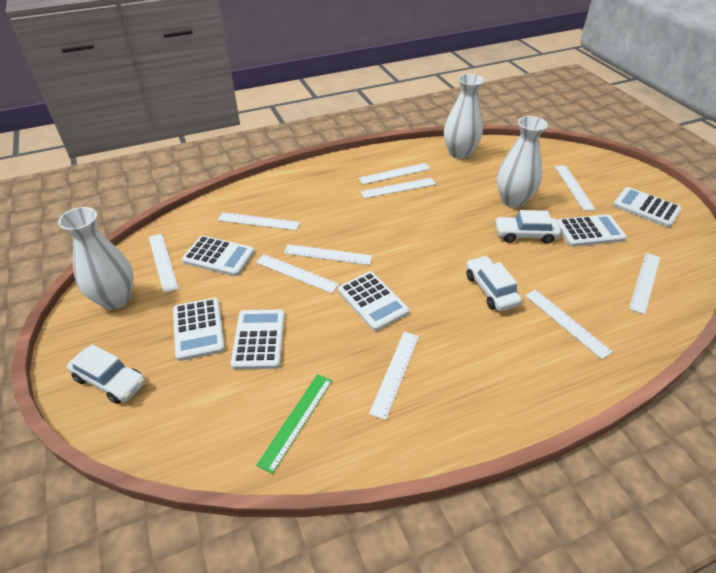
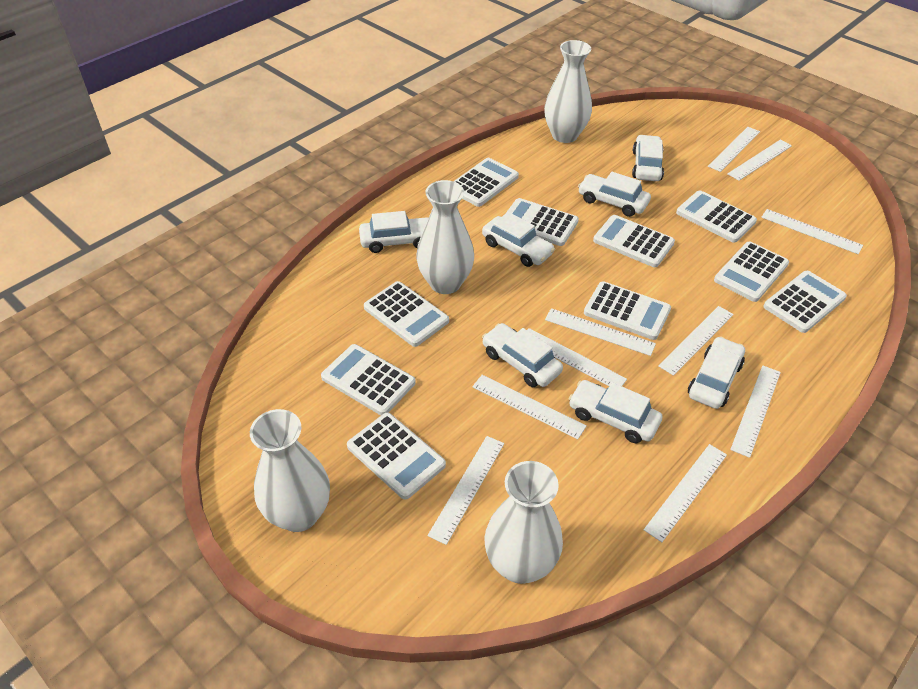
green ruler: [256,374,332,474] = 1 -> none = 0
white calculator: [173,298,225,361] [182,236,255,276] [231,309,285,370] [338,272,409,331] [557,214,627,247] [613,187,682,227] = 6 -> [321,344,416,415] [347,413,446,500] [364,281,449,347] [454,158,519,207] [505,198,579,246] [584,281,671,340] [593,215,675,267] [676,190,757,243] [714,241,789,302] [763,271,847,333] = 10
white car: [67,344,145,404] [466,256,522,311] [495,210,561,244] = 3 -> [359,211,428,253] [482,212,555,267] [482,323,563,387] [569,380,662,443] [578,172,651,217] [632,135,664,181] [688,336,745,409] = 7
white vase: [58,207,134,310] [444,74,484,159] [497,116,548,208] = 3 -> [250,409,330,532] [416,180,474,294] [484,461,563,584] [544,40,592,143] = 4

